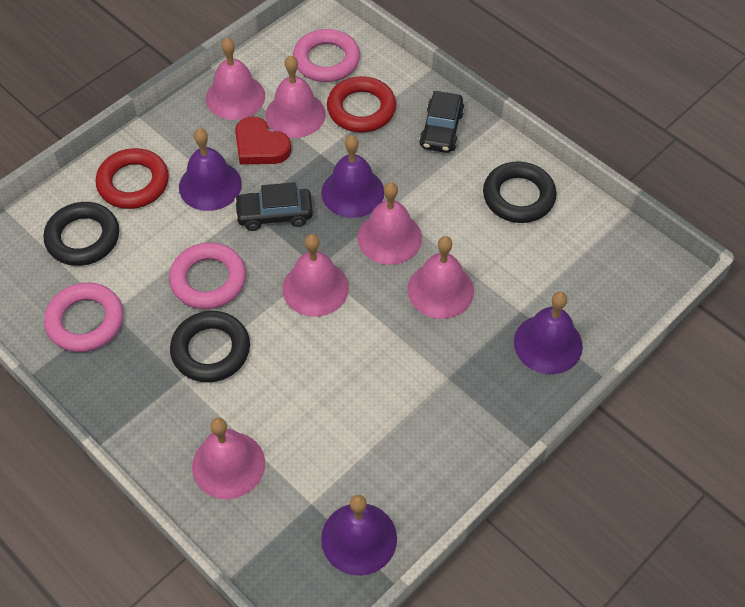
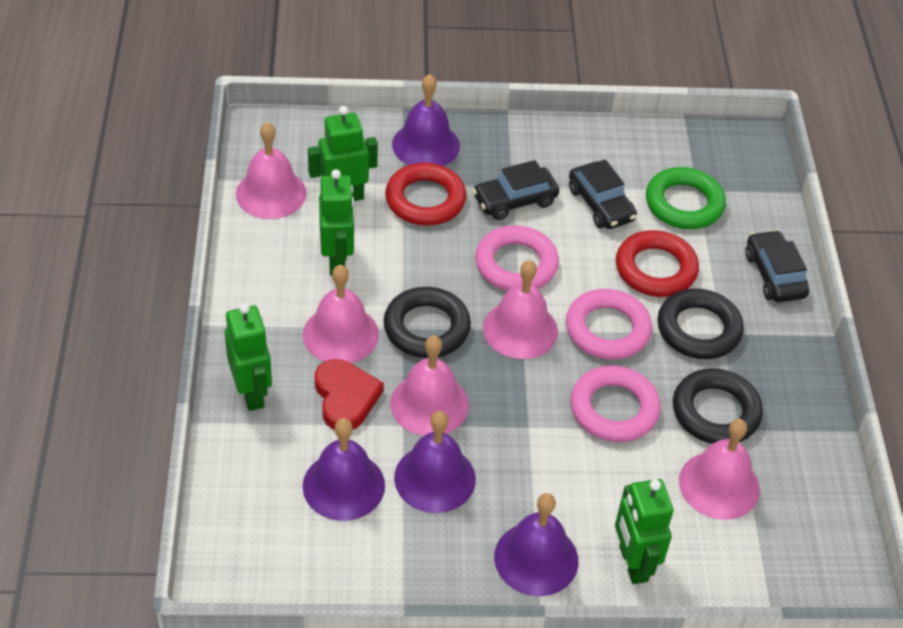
black car: [234,182,313,231] [419,91,464,153] = 2 -> [472,160,559,220] [569,159,637,229] [745,230,809,302] = 3
green ring: none = 0 -> [646,167,726,229] = 1
green robot: none = 0 -> [225,303,272,411] [308,106,378,201] [319,169,355,276] [615,479,673,584] = 4
pink bell: [192,418,265,499] [206,38,265,120] [266,55,326,138] [282,234,349,317] [357,182,422,265] [407,236,474,319] = 6 -> [236,122,307,219] [303,265,379,363] [390,335,469,436] [483,260,558,359] [679,419,760,520] = 5

